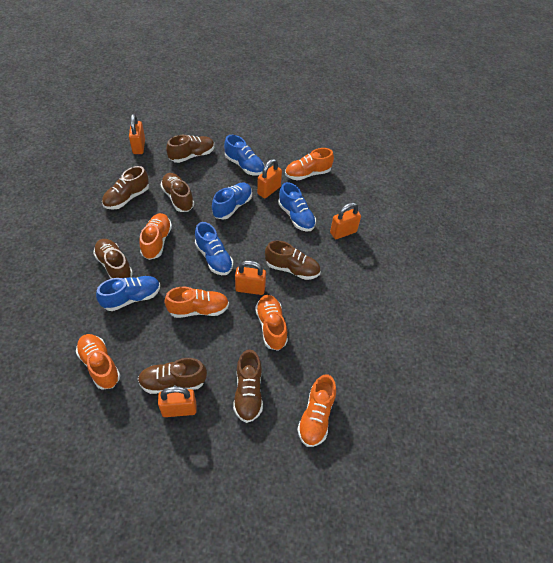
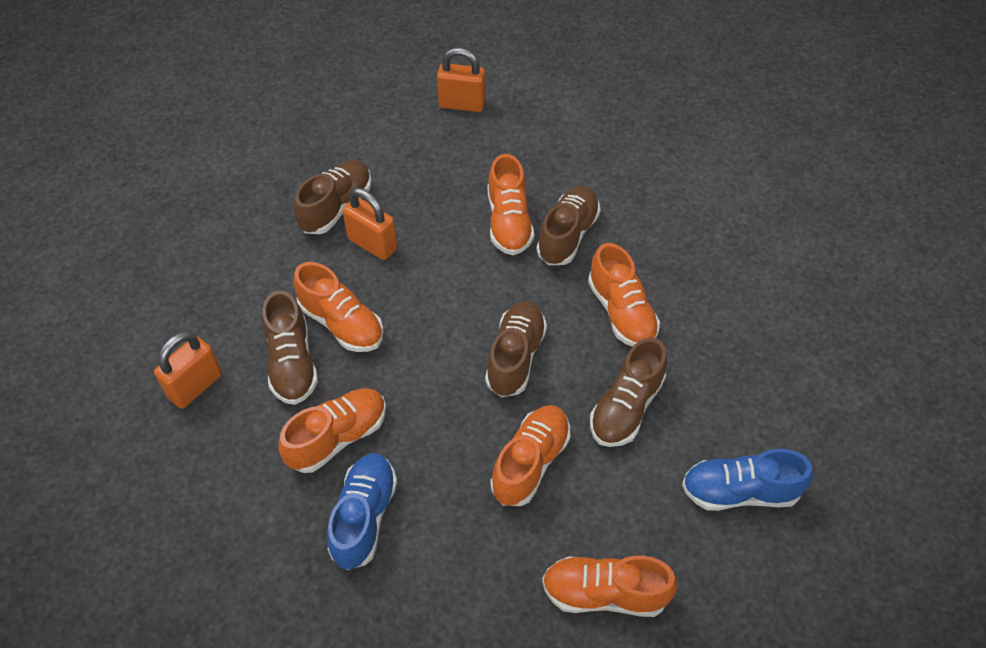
blue shoe: [96,276,160,311] [195,222,233,275] [212,183,252,220] [224,135,264,175] [278,182,316,232] = 5 -> [327,453,397,570] [682,449,813,511] = 2
brown shoe: [93,239,133,279] [102,166,149,210] [138,358,207,394] [160,173,194,212] [166,135,214,163] [233,349,263,423] [265,241,320,280] = 7 -> [262,290,318,405] [294,160,372,234] [485,301,547,397] [536,186,600,265] [590,337,667,447] = 5
orange padlock: [129,114,145,154] [158,387,196,417] [235,260,266,295] [257,159,282,198] [330,203,361,239] = 5 -> [154,331,222,409] [342,188,397,260] [437,48,486,112] = 3

